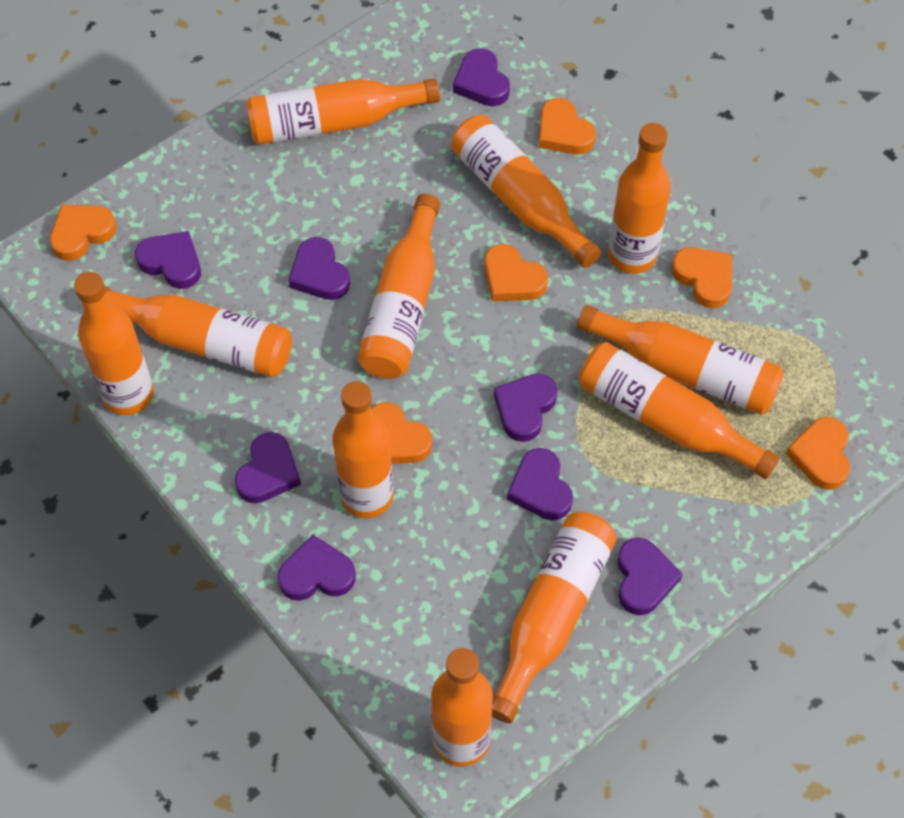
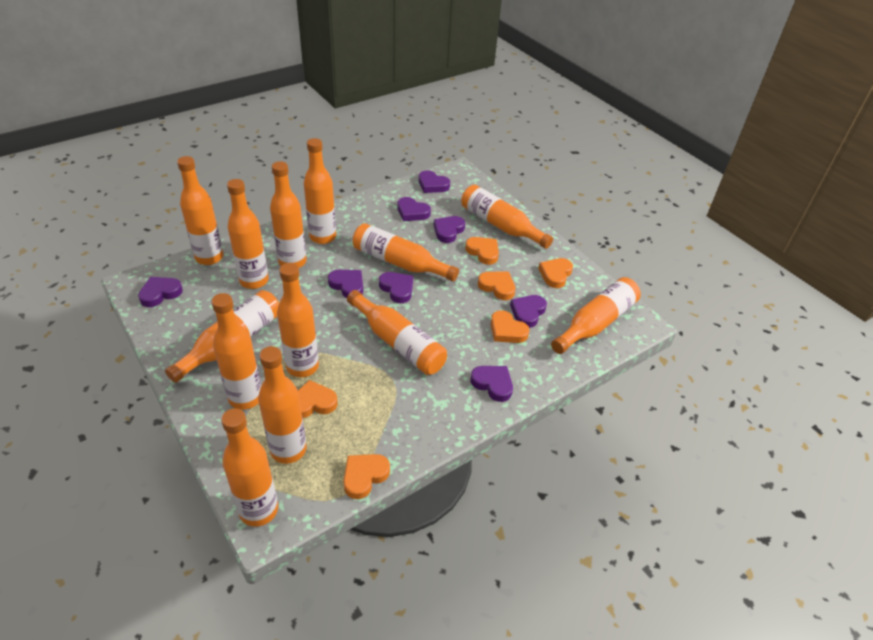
orange bottle: [74,272,154,415] [105,287,292,378] [246,78,440,145] [332,381,394,518] [357,194,440,379] [431,648,493,767] [451,115,601,268] [492,511,617,723] [577,305,784,415] [579,342,780,479] [608,123,671,274] = 11 -> [165,290,279,383] [177,156,224,265] [211,293,261,410] [221,408,278,527] [227,179,269,289] [258,346,307,464] [270,161,307,268] [277,263,319,377] [304,138,336,244] [347,290,447,375] [352,223,459,282] [461,185,553,249] [551,277,641,354] = 13

